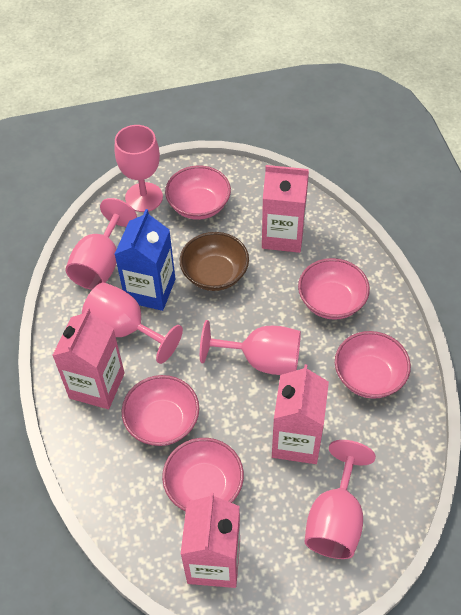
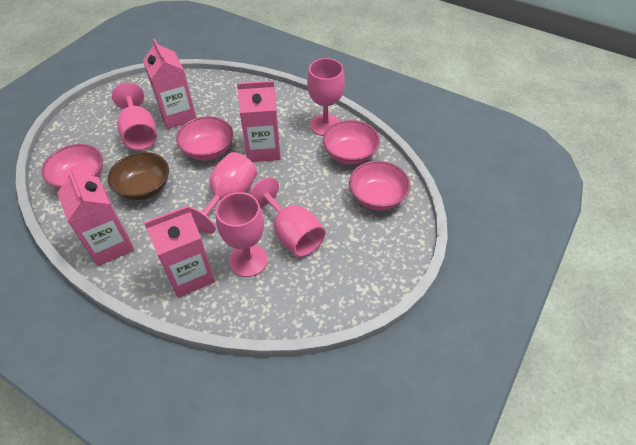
blue carton: [115,209,175,311] = 1 -> none = 0
pink bowl: [122,375,199,446] [162,438,244,511] [165,166,231,220] [298,258,370,320] [335,331,411,399] = 5 -> [41,144,103,189] [176,116,233,160] [323,120,380,165] [349,161,410,210] = 4

